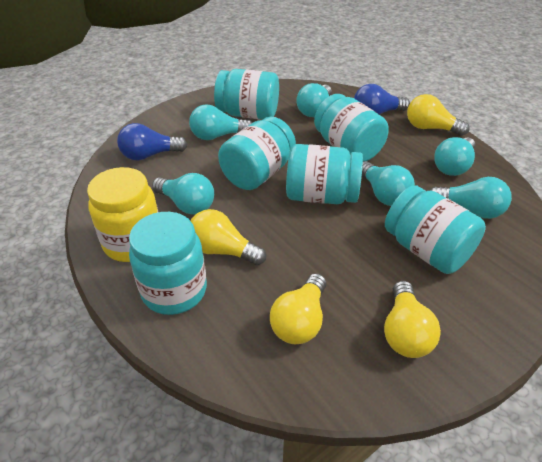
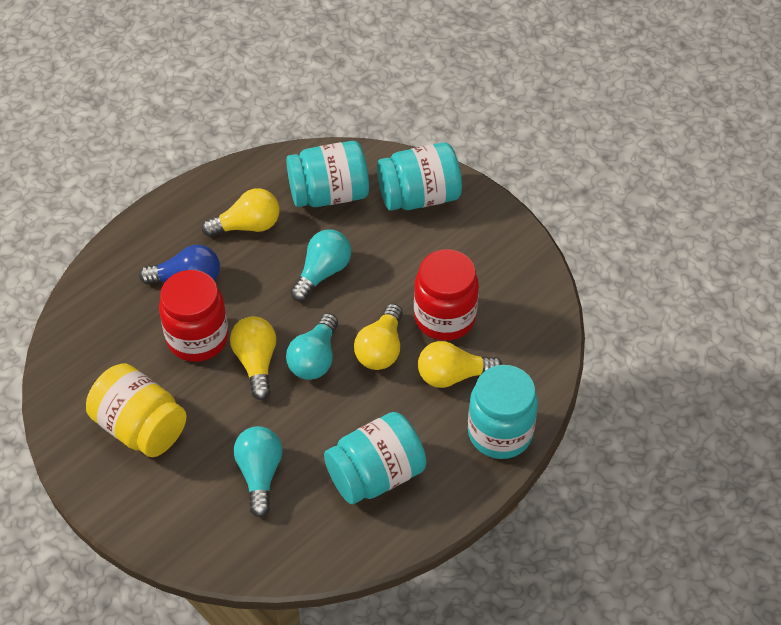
blue light bulb: [117,123,188,161] [354,84,410,115] = 2 -> [139,244,220,284] = 1
red jar: none = 0 -> [159,270,229,362] [414,249,479,341] = 2
turquoise jar: [129,212,207,315] [214,69,279,119] [218,117,296,190] [286,144,363,204] [314,94,389,161] [385,185,486,274] = 6 -> [286,141,369,207] [324,412,427,504] [377,142,462,211] [468,365,538,459] = 4
turquoise light bulb: [152,173,214,215] [189,104,252,140] [297,83,332,117] [362,161,415,206] [430,177,512,219] [434,137,475,176] = 6 -> [234,426,283,517] [286,313,338,380] [290,230,351,302] = 3

